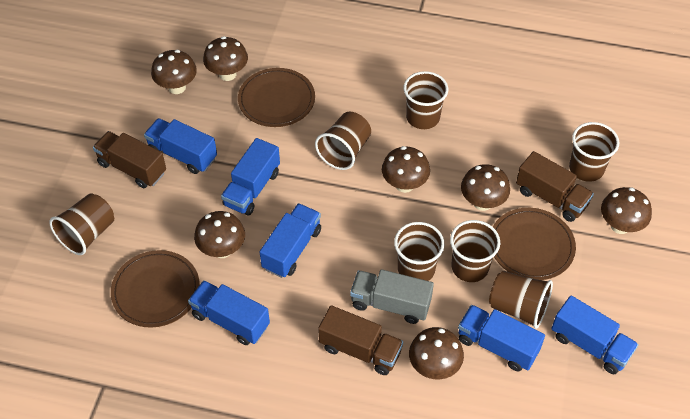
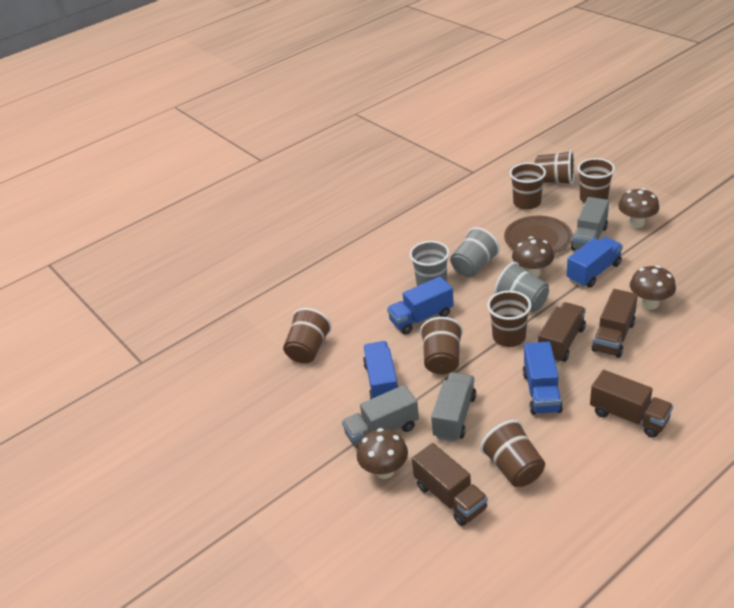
blue truck: [144,118,217,174] [188,280,270,345] [221,138,280,216] [260,203,321,278] [458,305,545,372] [551,295,638,374] = 6 -> [363,341,398,399] [387,276,454,334] [523,342,563,415] [567,237,623,288] = 4
brown mushroom: [151,50,197,94] [194,211,245,258] [203,36,248,81] [382,146,430,193] [409,327,464,379] [461,164,510,211] [601,187,652,234] = 7 -> [357,428,408,479] [512,236,554,277] [618,188,659,228] [630,265,676,309] = 4
brown plate: [111,250,200,328] [238,68,315,127] [493,208,576,280] = 3 -> [504,216,573,254] = 1
brown truck: [93,131,166,188] [318,305,403,375] [516,151,594,222] = 3 -> [412,443,488,526] [538,302,586,363] [590,370,673,438] [592,289,638,358] = 4
grey cup: none = 0 -> [409,241,450,286] [450,227,500,277] [494,262,549,312] = 3
grey truck: [350,269,434,324] = 1 -> [342,385,419,449] [431,372,477,442] [571,197,609,250] = 3

